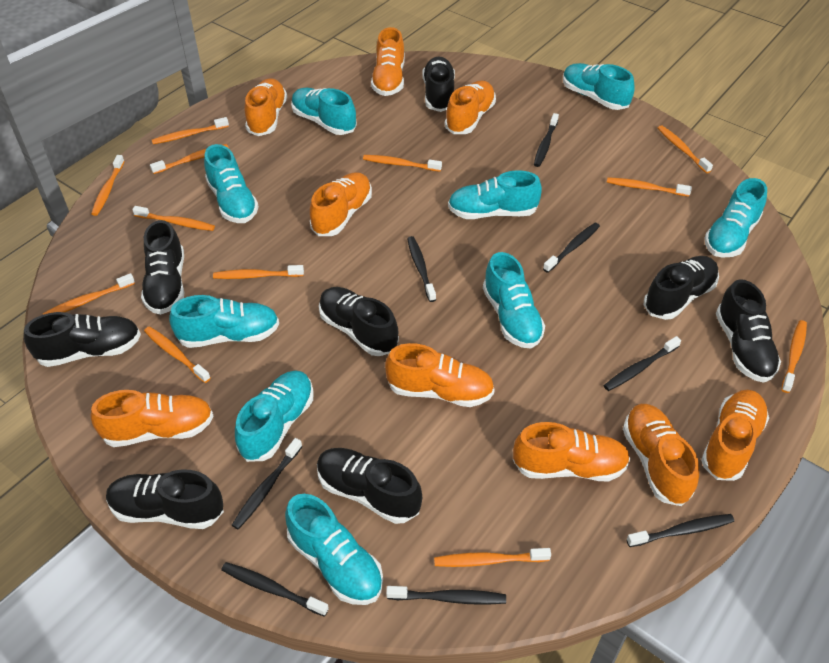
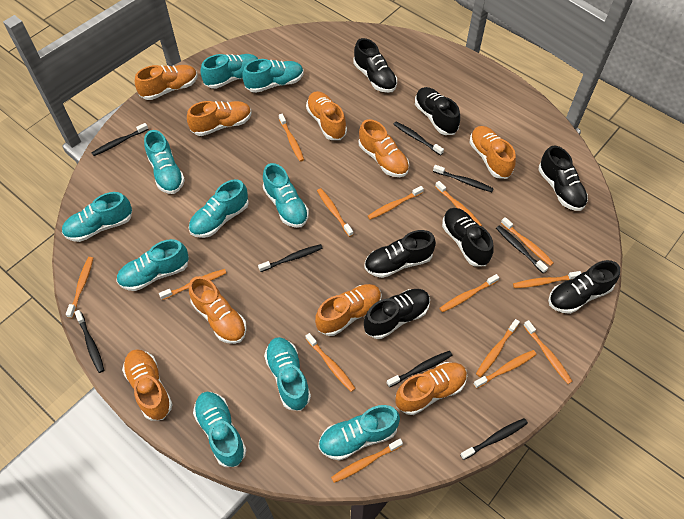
black shoe: [24,312,141,367] [106,469,224,529] [141,220,184,315] [317,448,422,524] [319,287,399,356] [422,56,455,112] [644,256,719,320] [716,279,781,383] = 8 -> [353,38,397,93] [364,230,436,278] [364,289,430,339] [415,87,460,135] [442,208,493,266] [539,146,588,211] [548,260,620,314] = 7
orange toothbrush: [43,273,135,315] [91,155,125,216] [132,206,215,231] [144,326,211,383] [150,144,228,174] [152,117,229,144] [213,265,304,279] [363,155,442,172] [434,548,551,567] [607,177,692,197] [658,125,713,173] [781,320,807,393] = 12 -> [66,257,93,318] [159,269,226,300] [279,114,304,162] [306,333,355,392] [317,188,353,237] [331,439,403,483] [368,186,424,220] [435,181,482,226] [439,274,499,312] [473,350,536,389] [476,319,520,377] [501,217,554,266] [513,271,581,288] [523,320,573,384] = 14
turquoise shoe: [169,295,279,348] [204,144,259,223] [235,370,314,462] [285,494,383,605] [291,88,357,135] [448,170,542,219] [483,252,545,348] [563,63,635,110] [704,178,767,258] = 9 -> [62,192,132,242] [116,239,189,291] [144,130,185,194] [188,179,249,238] [193,392,246,467] [200,54,258,89] [242,59,304,93] [263,163,309,228] [264,337,311,411] [318,405,400,461] = 10

